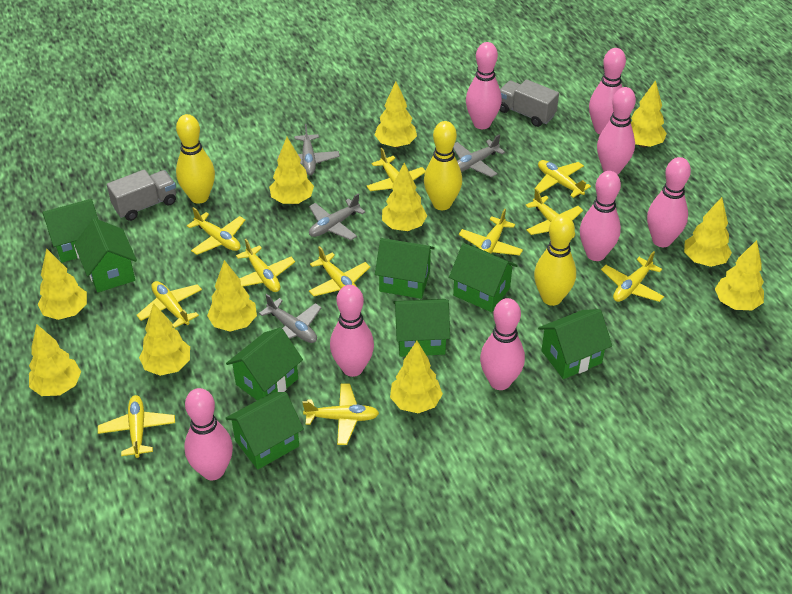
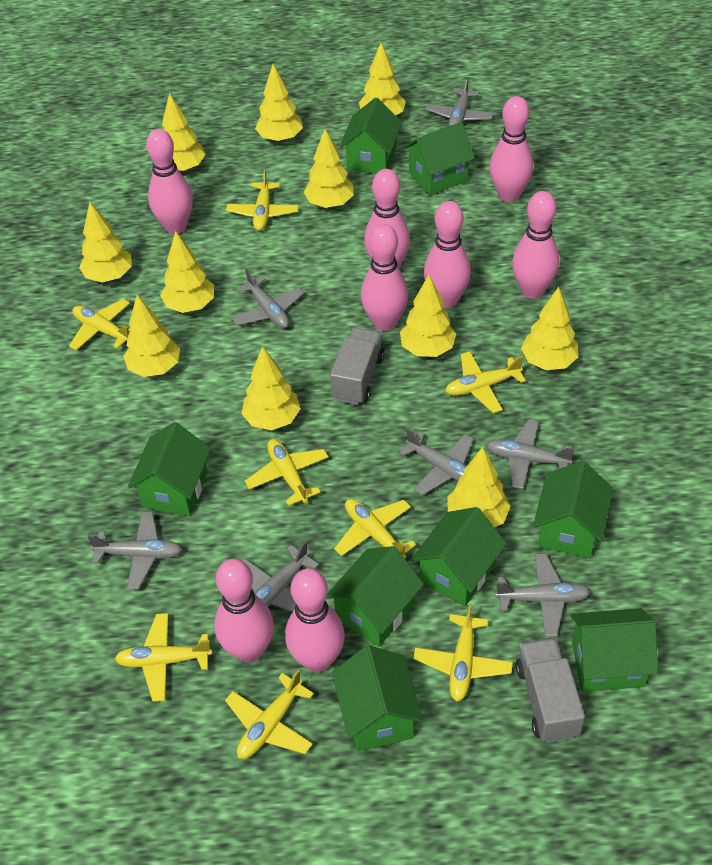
grey plane: [259,294,322,343] [277,124,340,175] [309,194,365,240] [453,135,505,177] = 4 -> [88,512,182,589] [232,268,304,328] [242,541,319,612] [399,428,474,495] [426,77,494,126] [486,420,574,489] [495,554,590,637] = 7
yellow bowling pin: [176,114,215,204] [424,121,462,210] [534,214,576,306] = 3 -> none = 0
yellow plane: [98,395,175,458] [137,281,202,328] [187,207,245,255] [236,239,295,292] [302,384,379,445] [309,246,370,297] [367,148,425,191] [459,208,523,255] [525,189,583,238] [535,160,591,198] [601,251,664,302] = 11 -> [69,299,131,350] [115,613,212,702] [225,670,314,759] [226,169,299,231] [245,439,329,506] [334,499,416,558] [413,603,513,701] [445,351,526,413] = 8

